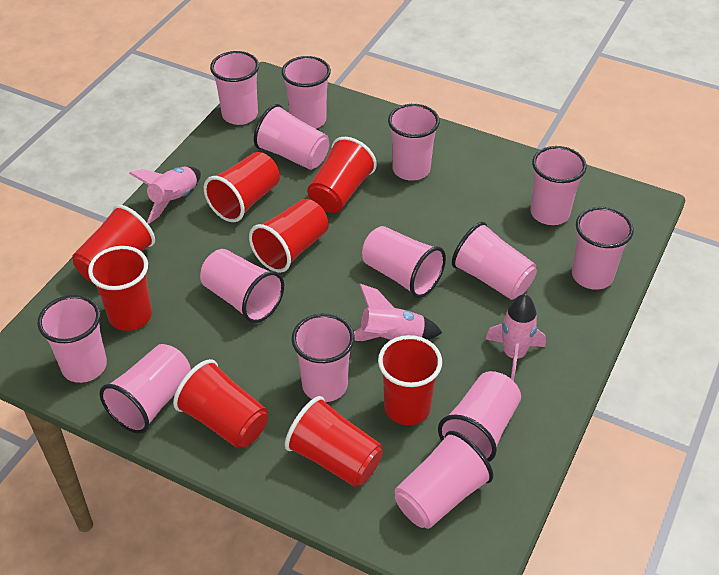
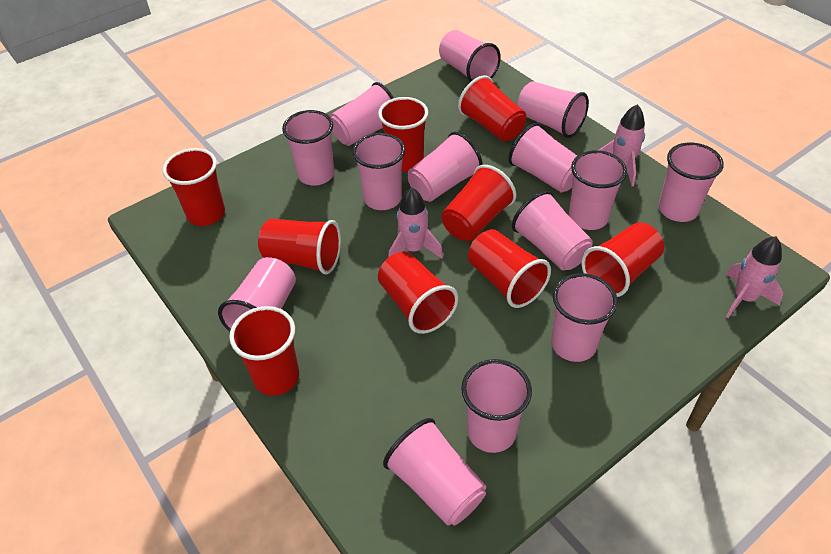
red cup: [72,205,155,284] [88,246,152,331] [173,359,268,448] [204,152,280,222] [249,199,329,273] [285,396,383,487] [307,137,377,213] [378,335,442,425] = 8 -> [163,148,225,226] [229,306,299,396] [258,219,341,274] [378,97,428,172] [378,251,458,334] [441,165,516,241] [458,75,526,142] [468,229,551,308] [581,222,664,297] = 9

